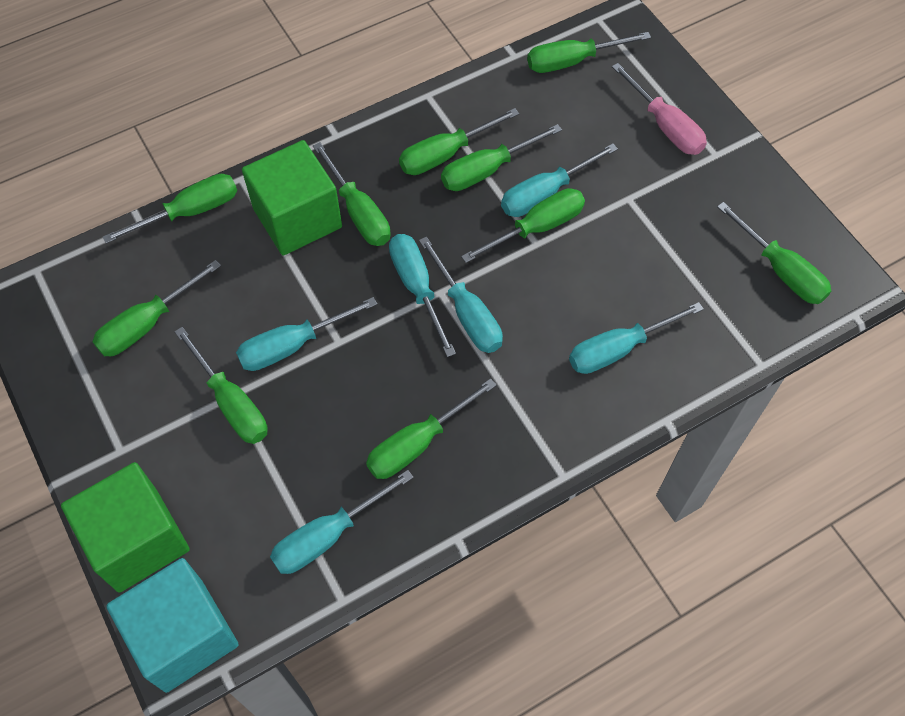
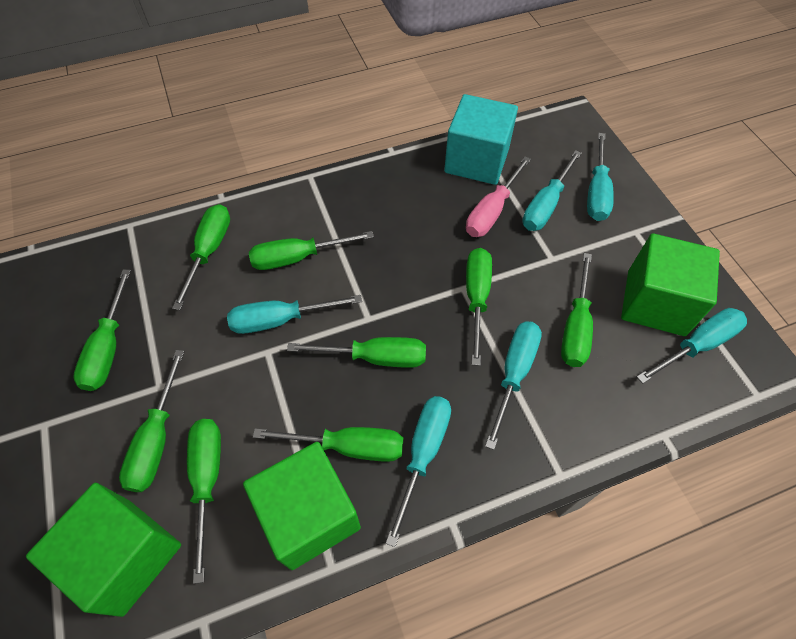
green cube: [61,462,190,593] [242,140,342,255] = 2 -> [26,483,181,617] [243,442,361,570] [621,233,720,336] = 3
green screwdriver: [92,260,221,356] [103,174,237,244] [174,327,268,444] [313,142,391,246] [366,378,497,479] [399,108,519,175] [441,124,562,191] [461,188,585,263] [527,32,651,73] [717,202,831,304] = 10 -> [73,270,131,391] [119,350,185,492] [172,204,230,310] [187,419,221,584] [249,231,374,270] [253,427,403,462] [287,337,426,368] [466,248,492,366] [561,253,593,367] = 9

